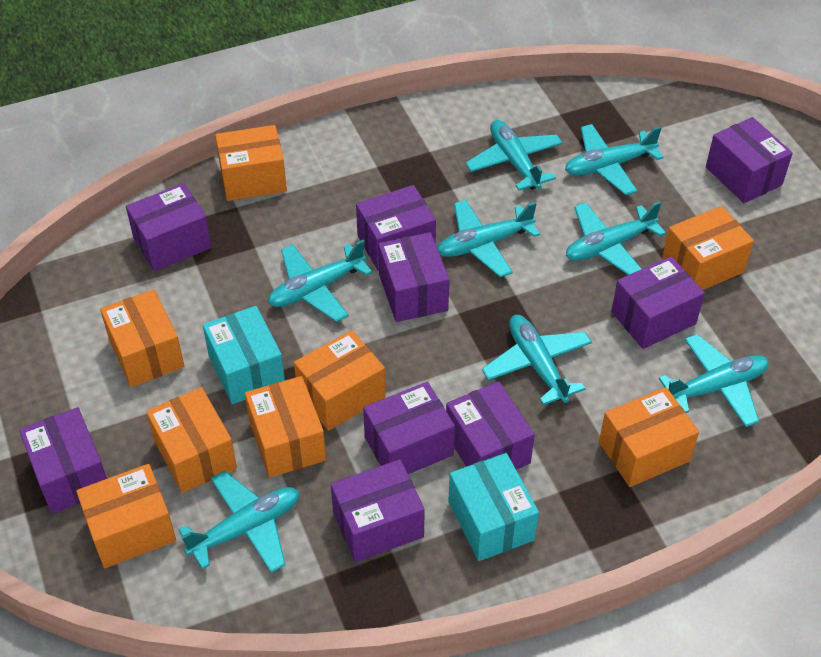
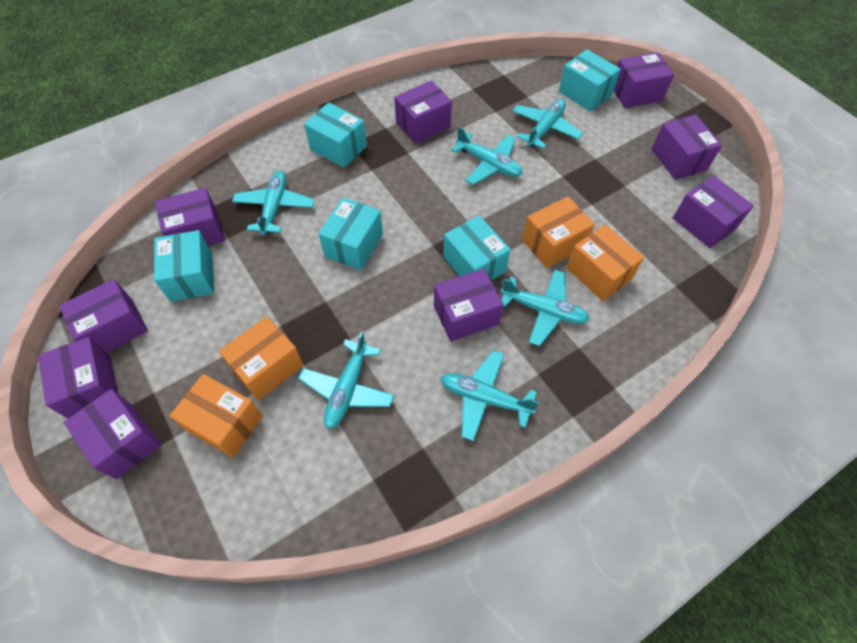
orange box: [76,464,176,568] [100,289,184,387] [146,387,237,493] [215,125,287,201] [245,376,326,478] [294,330,386,431] [599,387,699,487] [662,206,754,290] = 8 -> [170,374,263,458] [219,317,304,401] [522,197,595,268] [566,224,644,301] = 4
turquoise box: [203,306,285,404] [448,453,539,561] = 2 -> [154,230,214,302] [304,102,367,168] [318,198,383,270] [443,215,511,281] [559,49,621,112] = 5
turquoise plane: [179,471,299,573] [268,240,372,322] [437,200,540,277] [466,120,563,191] [482,315,592,405] [565,124,664,195] [566,201,666,275] [659,334,769,427] = 8 -> [232,171,314,236] [298,331,394,429] [440,350,539,441] [451,126,523,185] [501,269,590,346] [512,99,583,149] = 6

